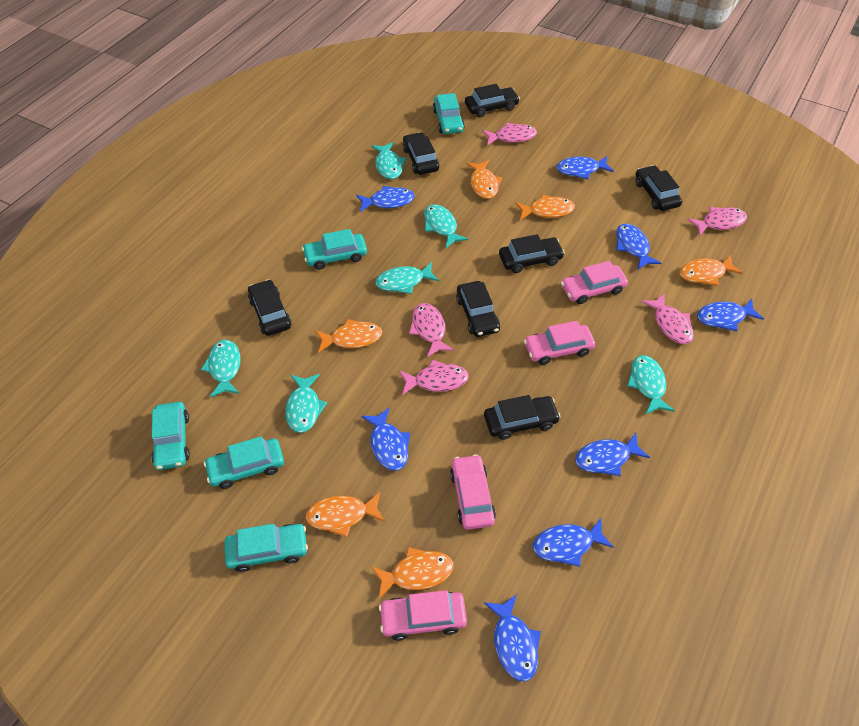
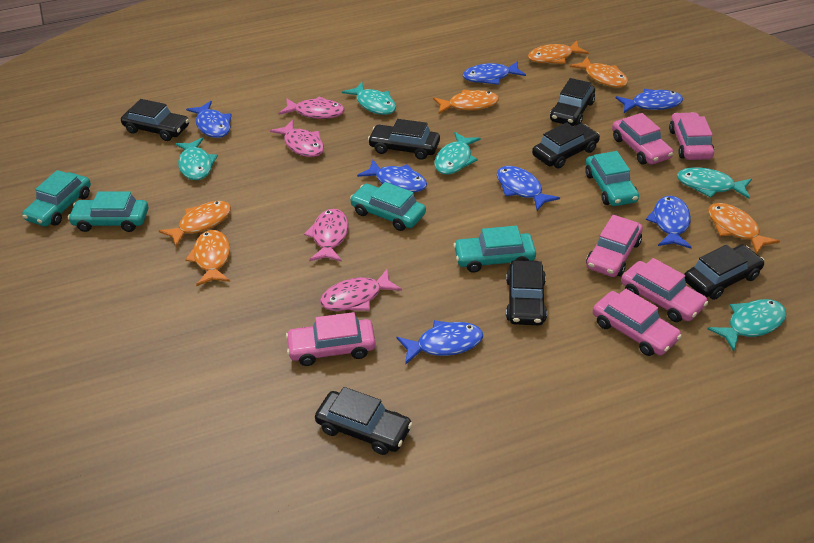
blue fish: [356,186,415,212] [361,407,410,471] [484,594,541,681] [533,518,614,567] [556,156,614,179] [575,433,650,476] [616,224,661,270] [697,299,764,331] = 8 -> [186,101,232,138] [357,160,427,193] [396,320,483,365] [463,61,526,85] [497,166,560,211] [616,89,683,113] [646,196,692,249] = 7
pink car: [379,590,467,641] [450,454,496,530] [524,321,595,365] [561,261,628,304] = 4 -> [286,312,376,366] [586,215,643,277] [593,289,682,356] [612,113,673,165] [621,258,708,322] [669,112,714,160] = 6
pink fish: [399,360,469,395] [409,303,454,357] [482,123,537,145] [641,293,694,344] [687,207,747,236] = 5 -> [270,120,324,157] [279,96,345,119] [304,209,348,262] [320,268,402,311] = 4
turquoise fish: [201,340,241,397] [285,374,327,433] [371,142,406,179] [375,262,439,294] [424,204,468,248] [627,355,675,414] = 6 -> [175,138,218,180] [342,82,396,115] [434,132,481,175] [677,167,752,199] [707,299,786,352] = 5

